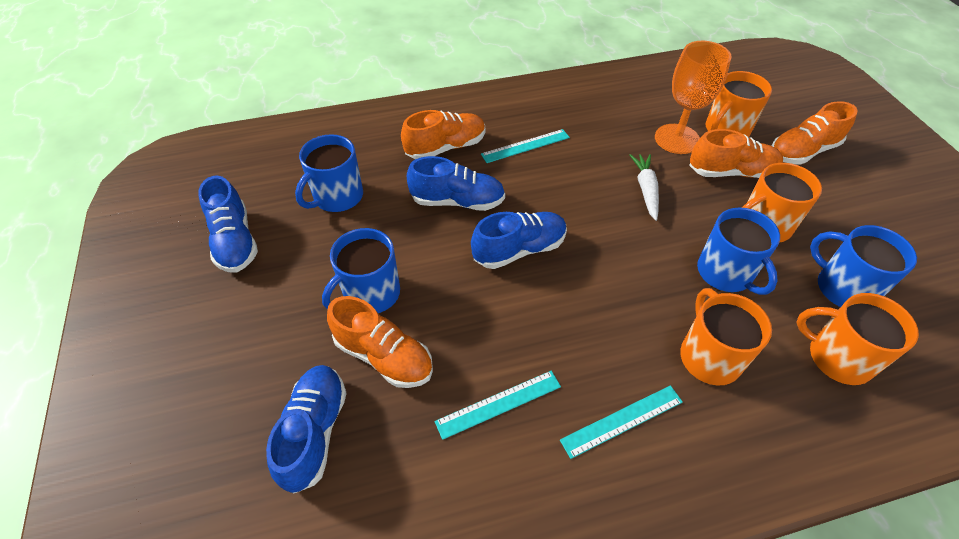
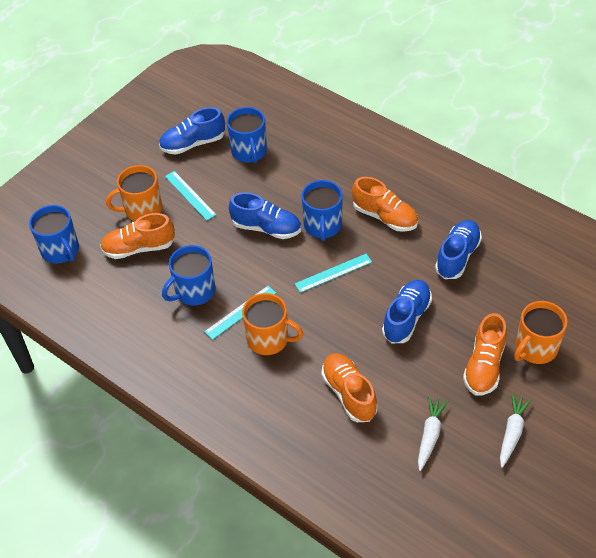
orange goblet: [655,41,732,154] = 1 -> none = 0
orange mug: [680,288,772,385] [706,71,772,137] [742,163,822,243] [796,293,919,385] = 4 -> [106,165,162,221] [242,293,303,355] [514,301,568,364] = 3
white carrot: [629,154,659,221] = 1 -> [418,396,448,471] [500,393,532,468] = 2

